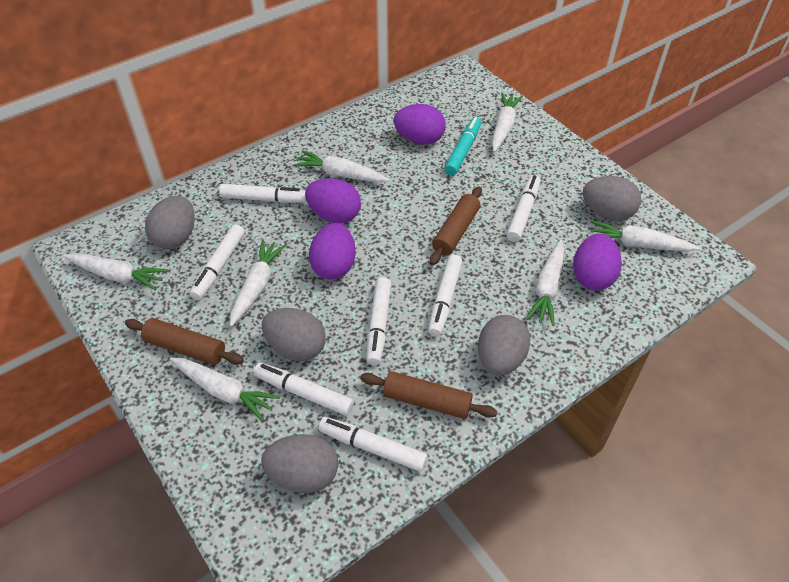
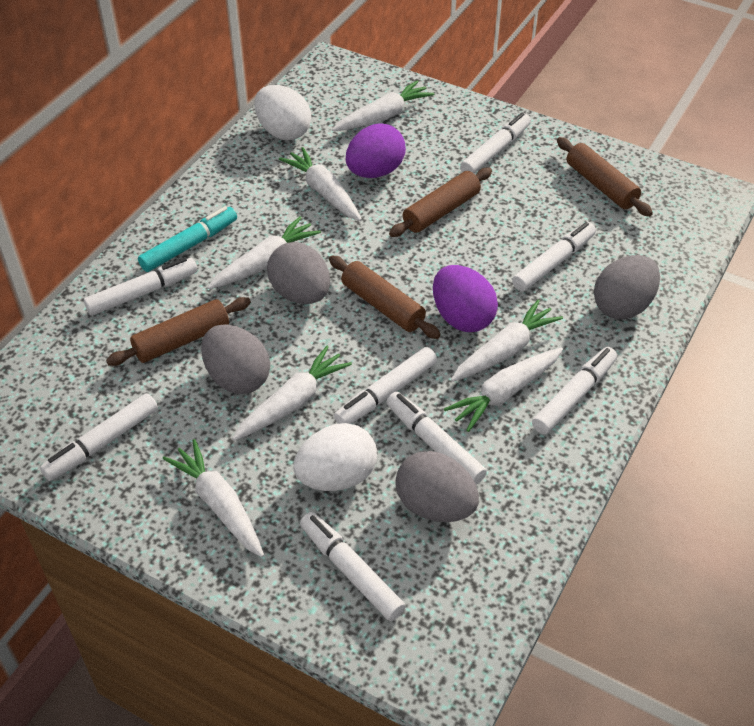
brown rolling pin: [125,318,244,365] [360,371,497,419] [430,186,482,265] = 3 -> [106,297,251,366] [329,256,441,339] [389,168,492,237] [557,137,653,217] = 4
grey egg: [145,196,195,249] [261,434,338,493] [262,308,326,361] [478,315,530,375] [582,176,641,221] = 5 -> [201,325,270,394] [267,242,330,304] [395,451,479,522] [594,255,660,319] = 4
purple egg: [305,178,361,223] [309,223,356,280] [394,104,446,145] [573,233,622,291] = 4 -> [346,123,406,178] [433,265,498,332] = 2
white egg: none = 0 -> [254,85,311,140] [293,423,377,491] = 2
white marker: [189,225,245,300] [219,184,306,203] [253,363,354,416] [318,417,428,472] [366,277,391,365] [428,255,462,337] [507,175,541,242] = 7 -> [40,393,158,481] [84,257,197,316] [300,512,405,621] [334,347,437,424] [386,392,487,485] [460,112,531,174] [512,222,596,291] [532,347,617,434] = 8

